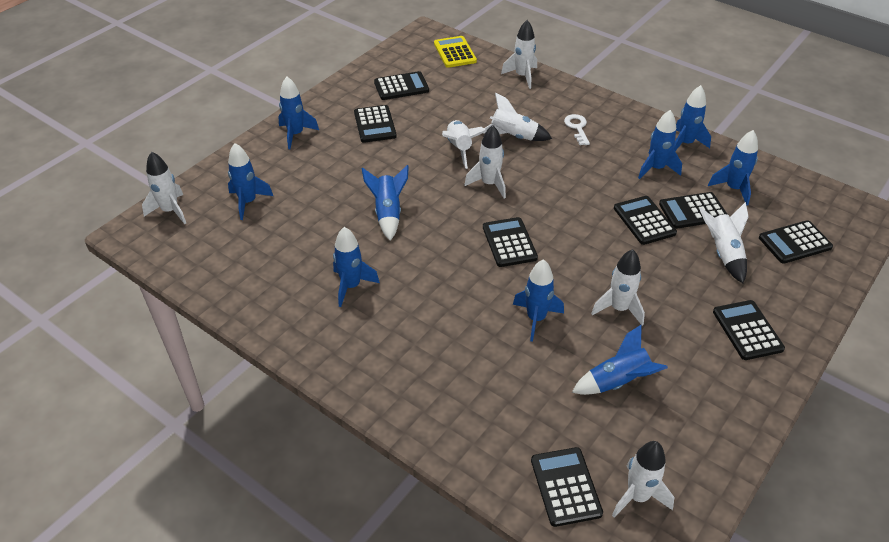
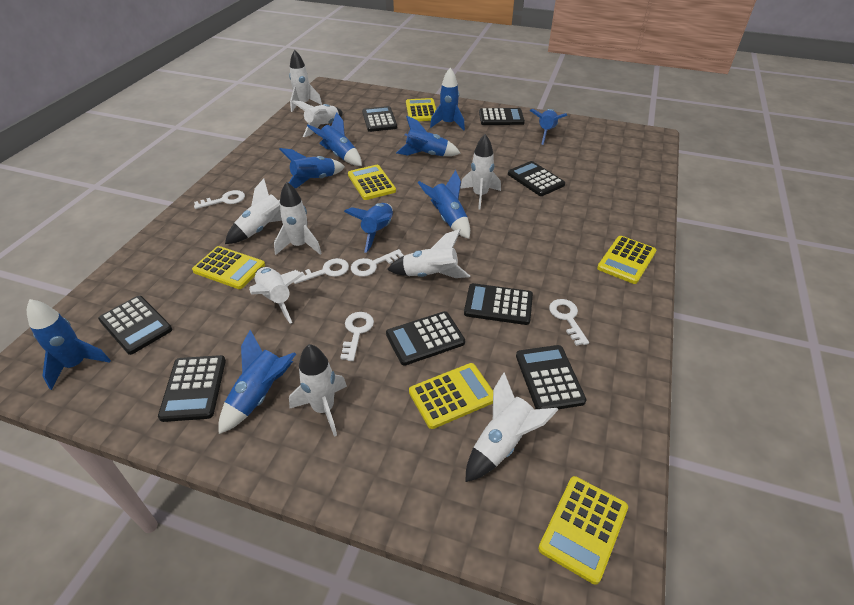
white key: [564,114,590,145] = 1 -> [194,190,245,209] [294,258,349,284] [340,312,374,361] [351,249,404,277] [549,299,589,346] = 5
white rocket: [142,152,186,224] [442,120,486,169] [464,125,506,198] [484,92,552,141] [501,20,537,89] [591,249,645,325] [612,441,674,518] [700,202,749,283] = 8 -> [225,179,282,244] [249,267,304,323] [274,182,322,255] [289,50,322,112] [289,344,347,437] [292,100,343,137] [387,229,470,278] [460,134,501,210] [465,372,558,482] = 9
yellow calculator: [434,36,477,68] = 1 -> [192,246,265,289] [348,165,396,200] [406,98,436,121] [409,363,493,429] [538,476,628,585] [597,236,656,284] = 6

